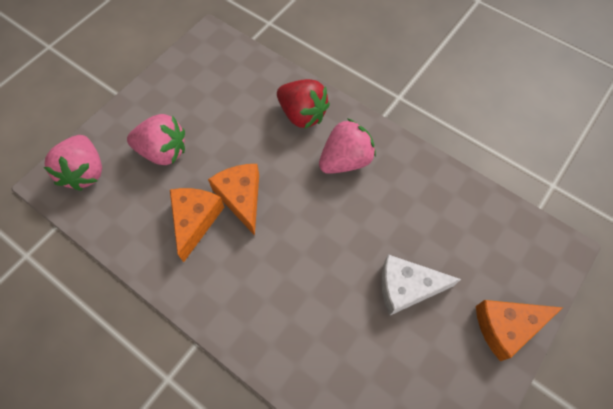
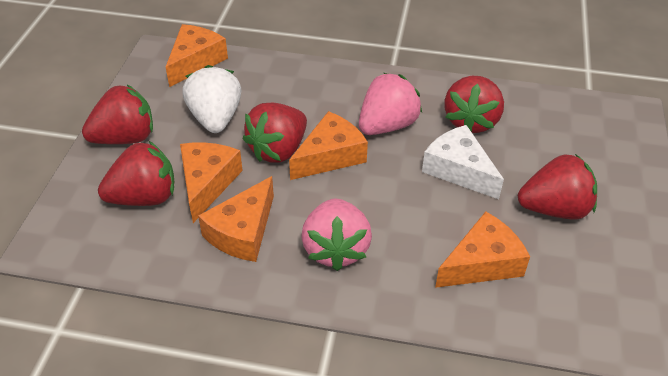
orange cheese: [170,188,224,262] [208,164,259,236] [476,300,562,361] = 3 -> [166,24,228,87] [180,143,243,223] [198,176,274,262] [289,111,368,180] [435,211,530,288] = 5
pink strawberry: [44,135,102,191] [127,114,185,165] [319,118,376,174] = 3 -> [302,198,372,271] [359,73,422,135] = 2
red strawberry: [277,79,330,128] = 1 -> [82,85,153,144] [98,141,175,206] [243,103,307,163] [444,76,504,133] [518,154,597,219] = 5
white strawberry: none = 0 -> [182,65,241,133] = 1

